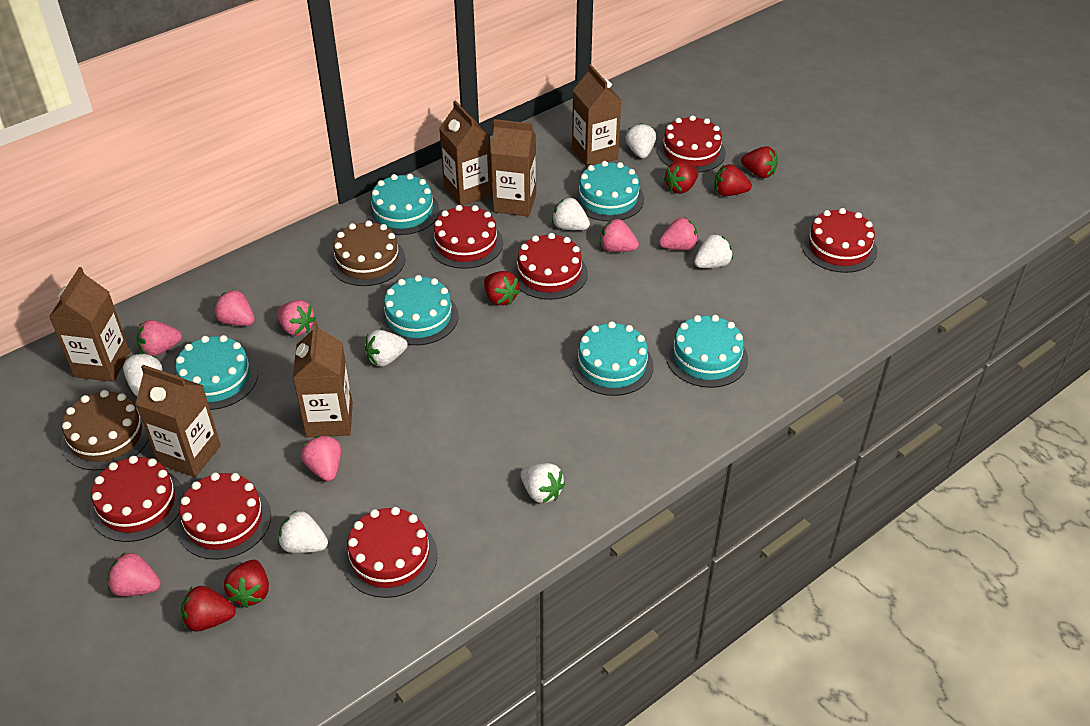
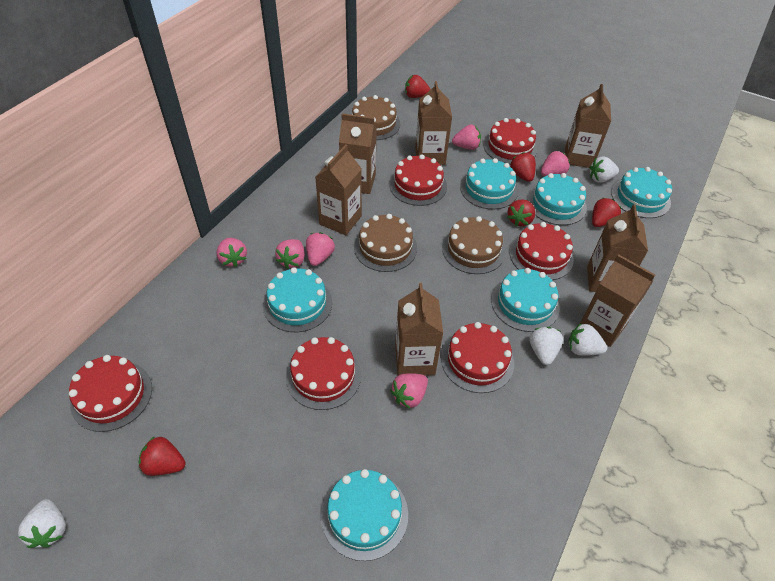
brown cake: [61,390,149,471] [330,220,405,286] = 2 -> [352,95,400,140] [354,214,417,272] [442,216,505,274] = 3
brown carton: [49,267,130,382] [136,365,221,477] [293,321,353,438] [439,101,492,206] [491,119,536,217] [572,64,621,168] = 6 -> [315,144,362,235] [339,113,377,194] [395,283,443,376] [415,81,452,165] [565,84,611,168] [581,254,655,347] [587,204,648,292] = 7
pink strawberry: [108,552,161,596] [137,320,182,356] [214,290,255,326] [277,300,316,336] [301,436,341,481] [600,219,639,252] [659,217,698,250] = 7 -> [216,238,247,267] [275,239,305,269] [306,232,335,266] [390,373,428,409] [452,124,481,150] [541,151,570,176] = 6
red cake: [90,456,184,542] [177,472,271,560] [342,507,438,598] [429,205,503,269] [511,233,588,300] [657,115,726,173] [802,208,877,273] = 7 -> [69,355,152,432] [286,337,361,410] [389,154,447,206] [441,322,514,393] [483,118,538,164] [510,222,574,280] = 6
red strawberry: [181,586,236,632] [224,560,269,608] [484,271,520,305] [664,162,698,194] [714,164,752,196] [741,146,778,178] = 6 -> [139,436,186,476] [405,75,431,98] [508,199,535,226] [510,152,536,182] [592,198,622,227] = 5
white strawberry: [123,353,163,396] [278,510,328,553] [365,330,408,367] [521,463,565,504] [552,197,590,230] [625,123,656,158] [694,234,733,268] = 7 -> [18,499,66,548] [529,327,563,365] [568,323,607,356] [589,156,619,183] = 4

